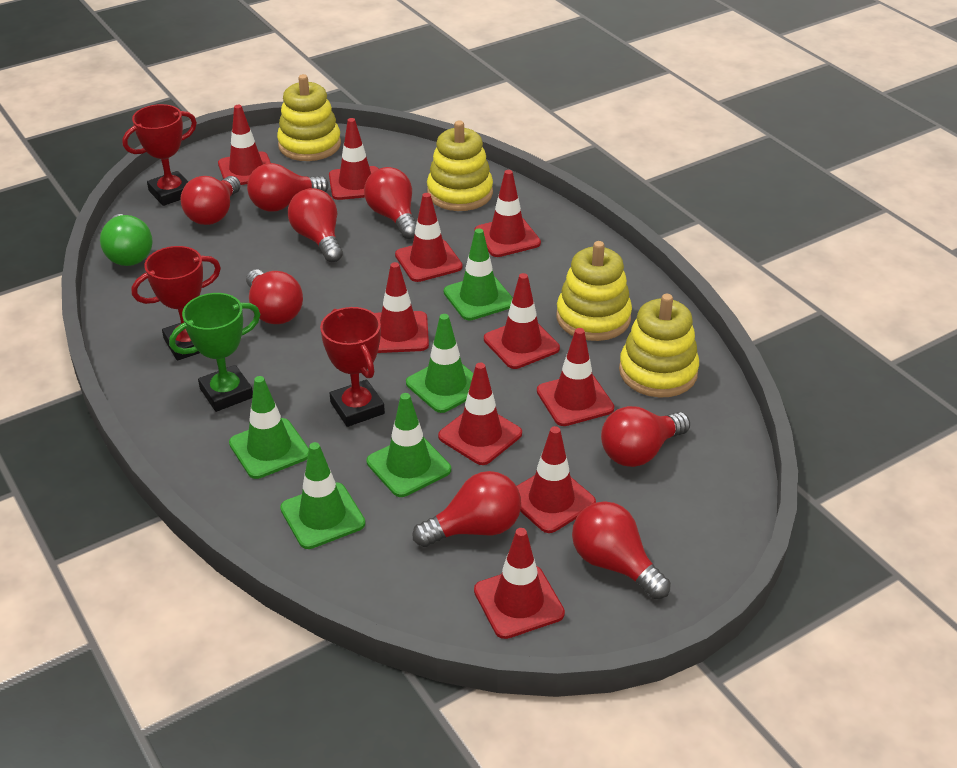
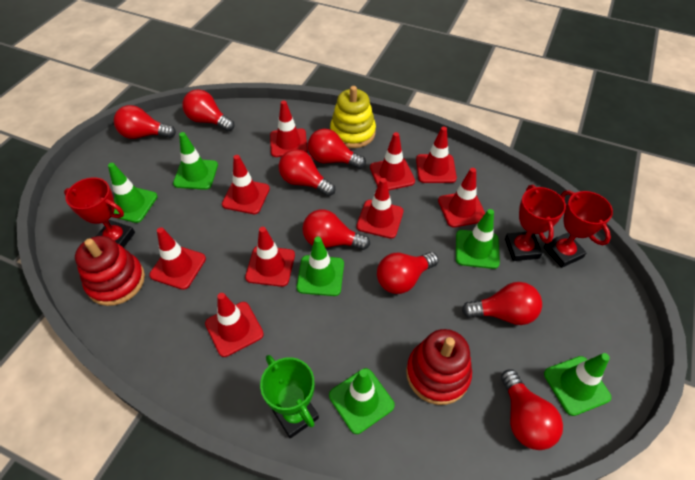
green light bulb: [100,214,153,266] = 1 -> none = 0
green traffic cone: [229,376,309,479] [280,442,365,549] [367,393,451,497] [406,314,473,413] [444,228,513,320] = 5 -> [108,163,157,223] [173,132,218,190] [297,236,344,296] [329,368,395,434] [456,209,500,269] [544,353,611,416] = 6
red stacking toy: none = 0 -> [75,236,145,306] [406,329,472,405] = 2
red traffic cone: [218,105,271,185] [329,118,379,200] [375,262,429,353] [395,193,463,282] [438,363,522,465] [474,170,541,257] [474,528,565,639] [484,273,560,369] [516,426,596,533] [537,328,614,426] = 10 -> [149,227,206,290] [205,293,264,357] [222,155,270,214] [245,227,295,287] [270,100,308,157] [356,178,403,239] [370,132,415,190] [416,126,457,183] [438,168,485,227] = 9
yellow stacking toy: [277,74,341,161] [427,121,493,211] [556,241,632,341] [619,294,699,398] = 4 -> [330,86,376,148] = 1

